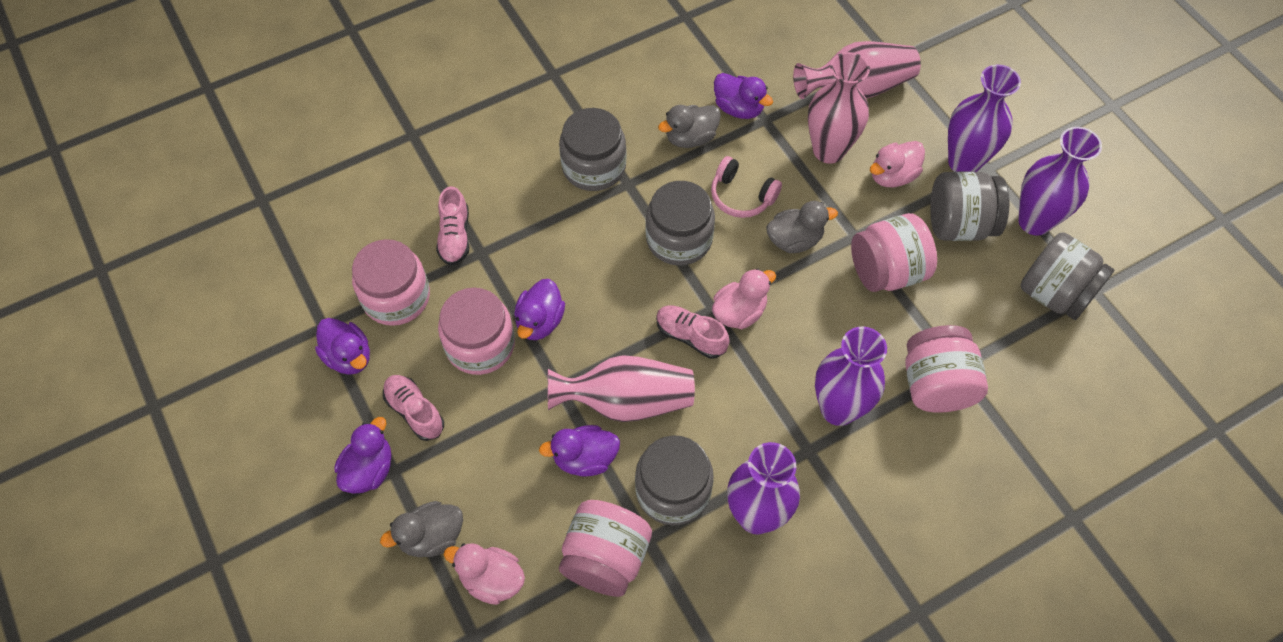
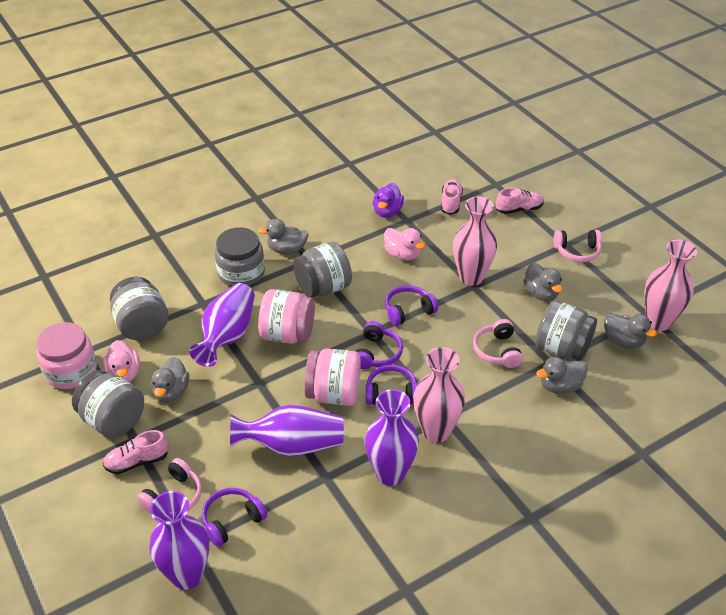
grey duck: [380,501,463,557] [658,105,721,148] [766,201,838,253] = 3 -> [151,357,189,403] [258,219,309,254] [523,263,562,301] [536,357,588,394] [604,313,657,349] = 5
pink duck: [444,543,525,605] [712,269,776,329] [870,141,925,187] = 3 -> [103,340,140,382] [384,228,425,261] = 2
pink headphones: [711,156,782,218] = 1 -> [137,458,202,513] [473,319,523,368] [554,230,602,262] = 3
pink jar: [352,239,430,326] [438,287,515,375] [559,500,652,597] [851,213,937,292] [905,325,988,413] = 5 -> [36,322,97,389] [258,289,315,344] [304,349,361,406] = 3
purple duck: [315,318,370,375] [334,417,391,494] [514,279,565,340] [539,425,620,477] [714,73,773,119] = 5 -> [373,183,404,218] = 1
purple headphones: none = 0 -> [202,488,267,547] [355,321,403,369] [366,364,418,405] [385,285,438,326] = 4

